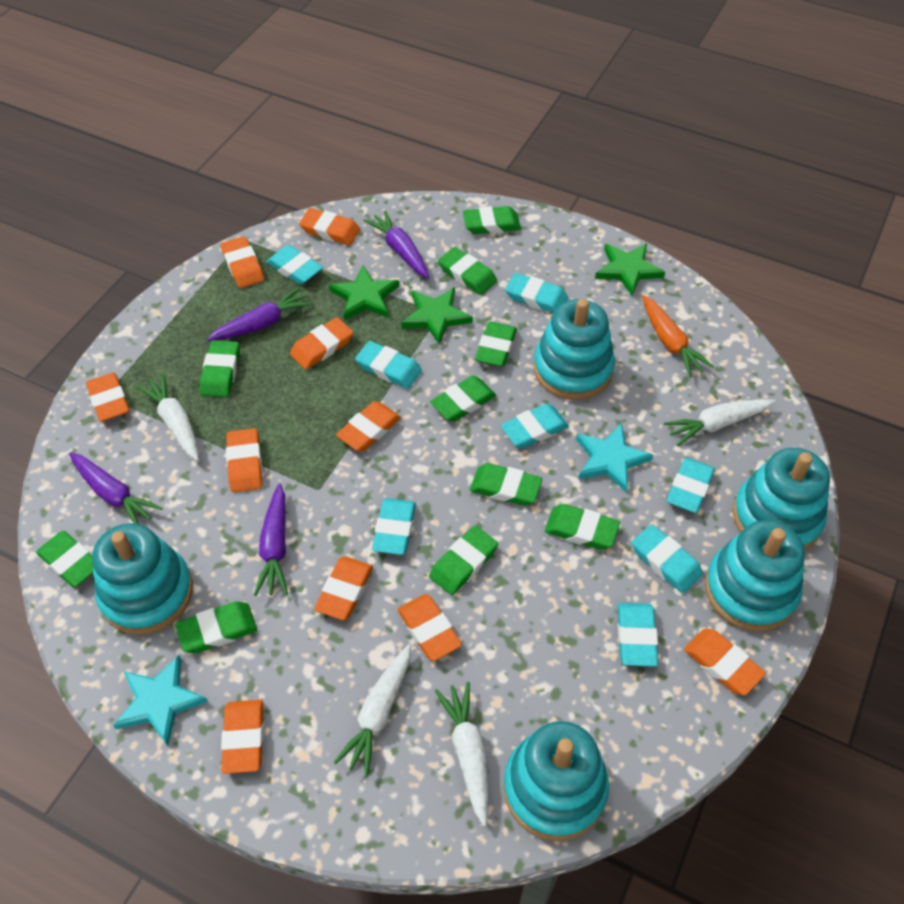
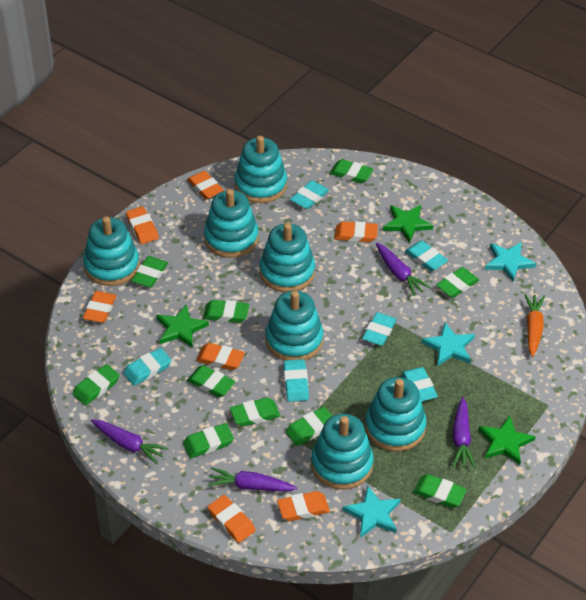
orange eraser: [86,373,129,422] [221,236,264,288] [221,700,264,774] [226,428,262,492] [290,317,353,369] [299,208,360,245] [314,556,373,620] [336,401,401,451] [397,594,462,661] [684,629,766,695] = 10 -> [83,291,117,323] [126,206,159,244] [187,171,224,200] [196,343,245,370] [208,495,256,543] [277,491,330,521] [334,221,378,242] = 7
turquoise eraser: [266,245,323,285] [355,341,422,389] [372,498,416,555] [501,404,569,448] [505,273,568,313] [618,603,658,667] [632,524,703,593] [667,458,715,513] = 8 -> [123,348,172,386] [284,359,309,402] [290,180,329,209] [362,312,397,346] [402,367,438,401] [405,241,448,271] = 6
turquoise stacking toy: [92,523,193,635] [503,721,609,841] [534,299,615,400] [705,520,805,631] [733,448,830,550] = 5 -> [83,216,140,286] [204,189,259,258] [234,136,287,203] [260,223,315,292] [266,291,323,361] [311,414,374,490] [365,377,427,451] = 7
turquoise star: [113,655,208,746] [576,423,653,493] = 2 -> [343,486,401,538] [422,322,475,366] [485,242,536,282] = 3
white carrot: [136,373,199,461] [333,644,411,777] [435,682,488,826] [664,399,775,446] = 4 -> none = 0

